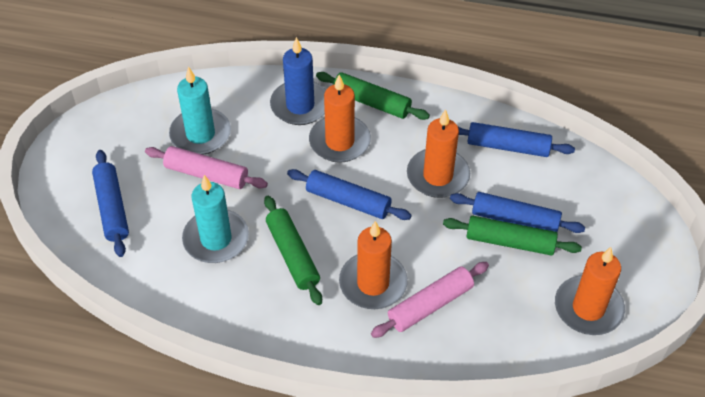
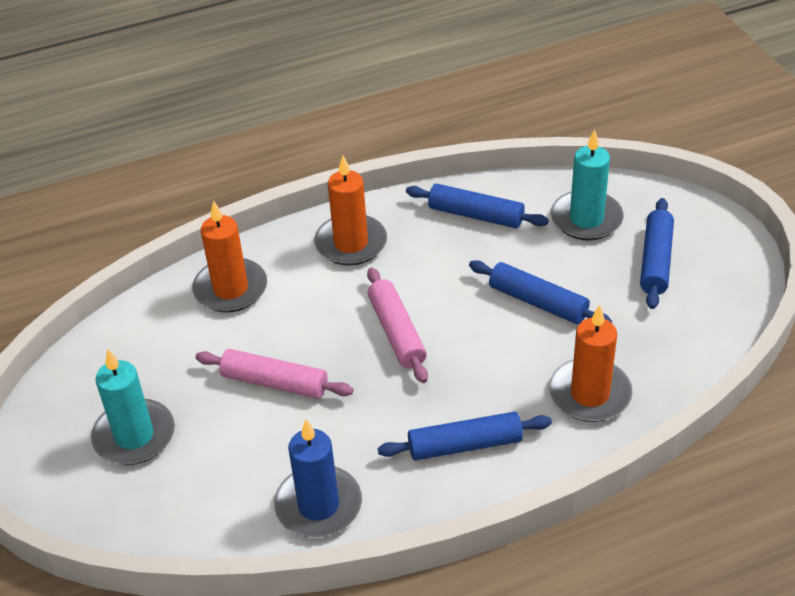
green rolling pin: [264,196,322,305] [316,72,430,120] [443,216,582,256] = 3 -> none = 0
orange candle: [309,75,371,163] [339,221,408,309] [407,109,470,198] [555,247,625,335] = 4 -> [192,201,267,313] [314,156,387,266] [549,305,633,422] = 3

